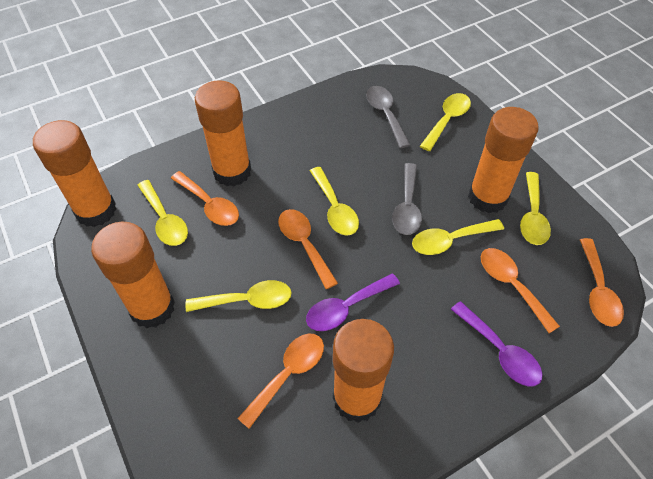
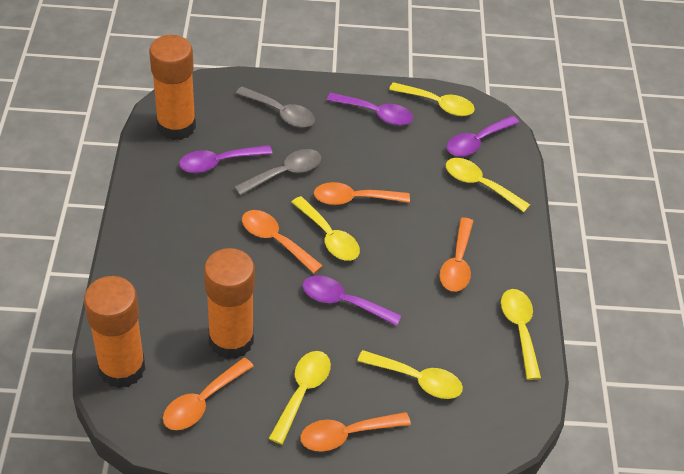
orange glue stick: [33,120,116,227] [91,222,175,328] [195,80,251,187] [333,319,394,423] [468,107,538,213] = 5 -> [84,276,146,388] [149,35,196,141] [204,248,255,359] = 3
purple spoon: [306,273,400,331] [451,301,543,387] = 2 -> [179,145,272,173] [302,275,402,326] [327,93,413,126] [447,116,519,157] = 4

